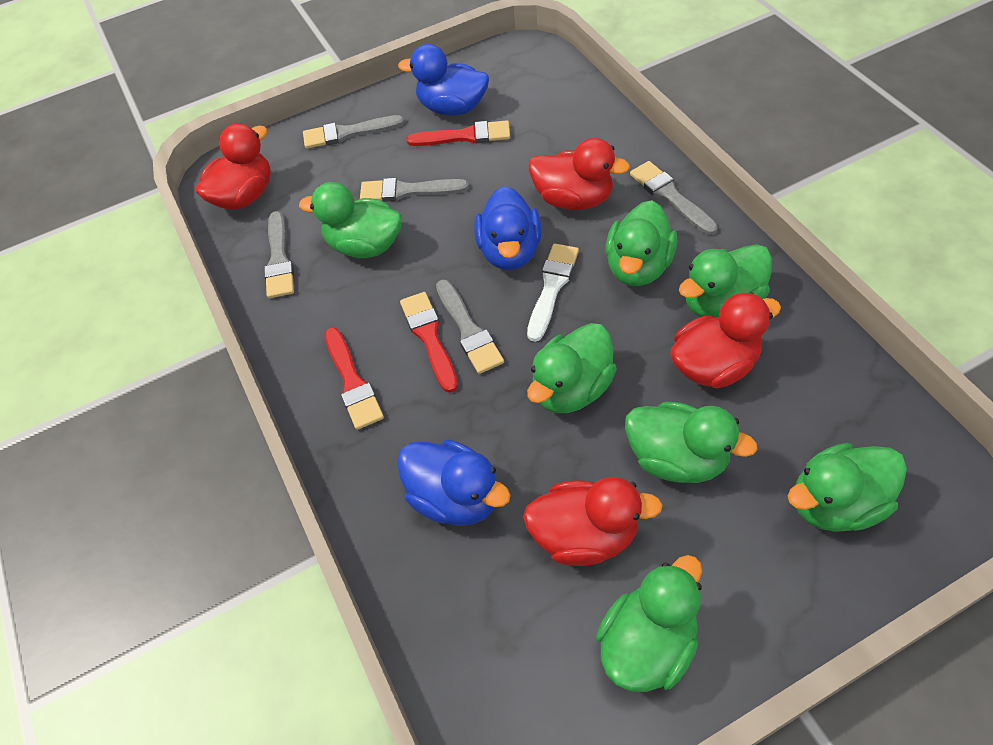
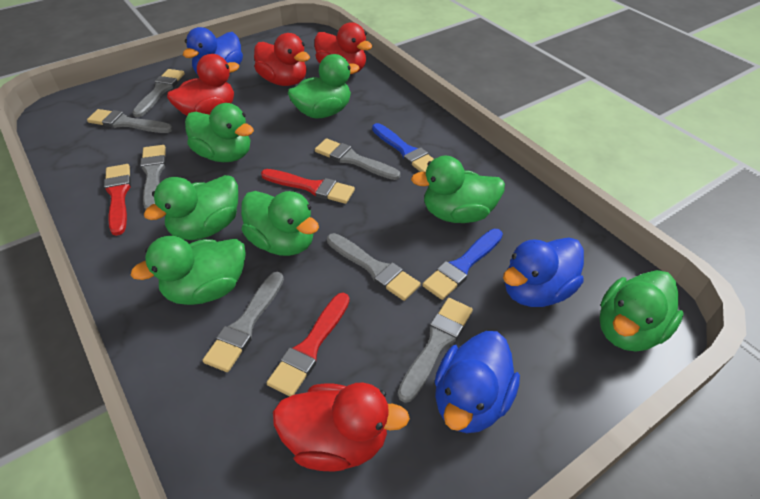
blue brush: none = 0 -> [372,123,434,172] [422,229,503,300] = 2
grey brush: [264,211,294,298] [303,115,404,149] [360,178,469,202] [436,279,504,374] [630,161,718,235] = 5 -> [87,109,173,133] [132,69,185,117] [140,145,166,210] [203,272,284,372] [315,138,400,180] [327,233,421,301] [398,298,473,403] = 7
white brush: [527,243,579,342] = 1 -> none = 0

